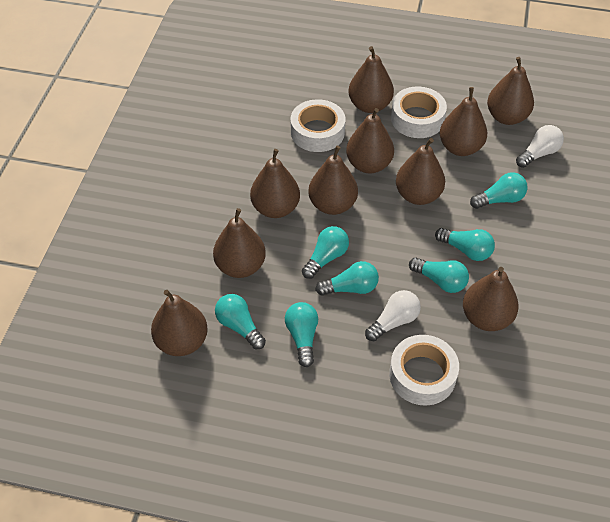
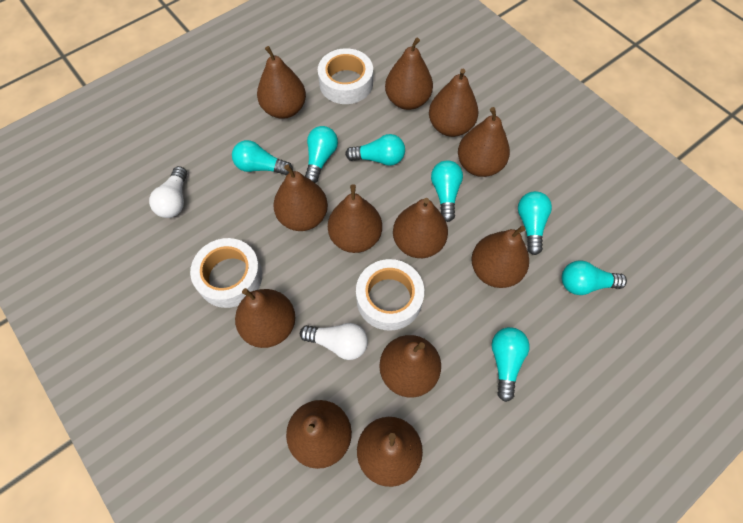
brown pear: [151,290,208,356] [213,208,266,278] [250,149,300,218] [308,146,358,215] [346,108,394,174] [348,46,394,113] [396,138,445,205] [440,87,487,156] [463,267,519,331] [487,57,534,125] = 10 -> [235,288,296,348] [257,46,306,119] [273,164,328,231] [286,400,352,469] [328,184,382,253] [357,417,423,487] [379,335,441,397] [385,38,433,110] [393,198,448,258] [429,69,478,137] [458,107,510,177] [471,226,529,288] = 12

